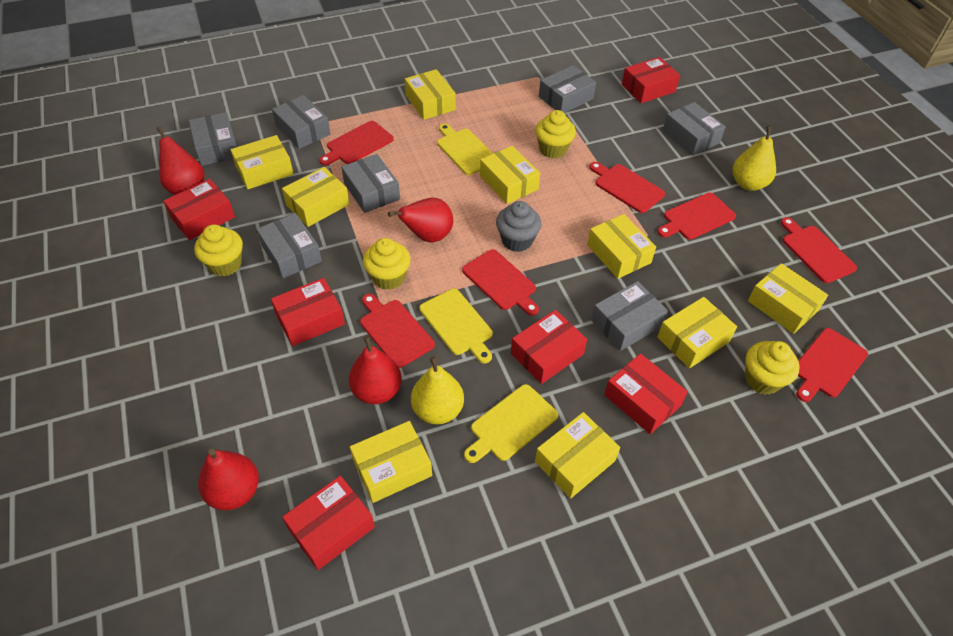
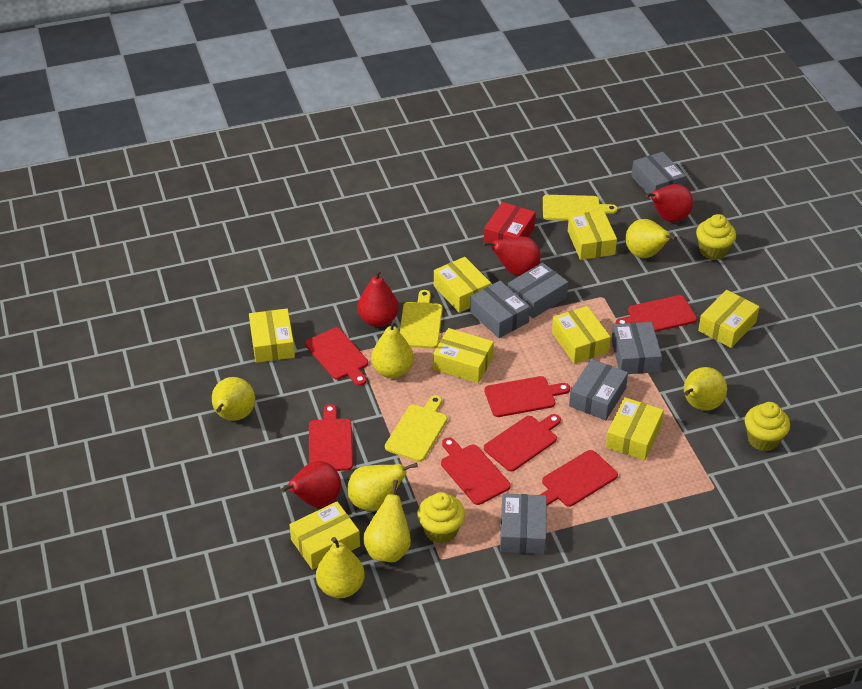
grey box: [189,112,237,166] [256,213,322,279] [272,95,331,149] [341,154,400,213] [539,65,596,113] [591,281,668,351] [663,102,726,156] = 7 -> [470,281,530,338] [500,493,547,554] [508,263,568,318] [569,359,628,420] [611,322,662,374] [631,152,686,198] = 6
grey cupcake: [496,201,541,252] = 1 -> none = 0
red box: [163,179,235,240] [271,278,345,346] [282,476,375,570] [511,310,587,384] [604,353,688,434] [622,57,680,103] = 6 -> [484,202,535,246] = 1
yellow box: [230,135,294,189] [282,167,349,227] [350,421,432,503] [405,69,456,120] [480,146,540,204] [535,412,620,499] [587,214,656,279] [658,297,737,368] [748,263,828,334] = 9 -> [249,309,295,363] [289,501,360,570] [433,328,494,383] [434,257,491,313] [552,306,610,364] [568,210,617,260] [605,397,664,460] [698,290,760,348] = 8
yellow cupcake: [194,224,243,277] [363,238,411,290] [535,110,576,158] [745,341,800,395] = 4 -> [417,492,465,544] [696,214,736,260] [745,402,790,451] = 3
yellow pear: [411,356,464,424] [732,125,776,191] = 2 -> [212,377,255,421] [316,537,365,598] [347,463,418,511] [363,480,411,562] [371,319,414,378] [625,219,677,258] [684,367,727,410] = 7

